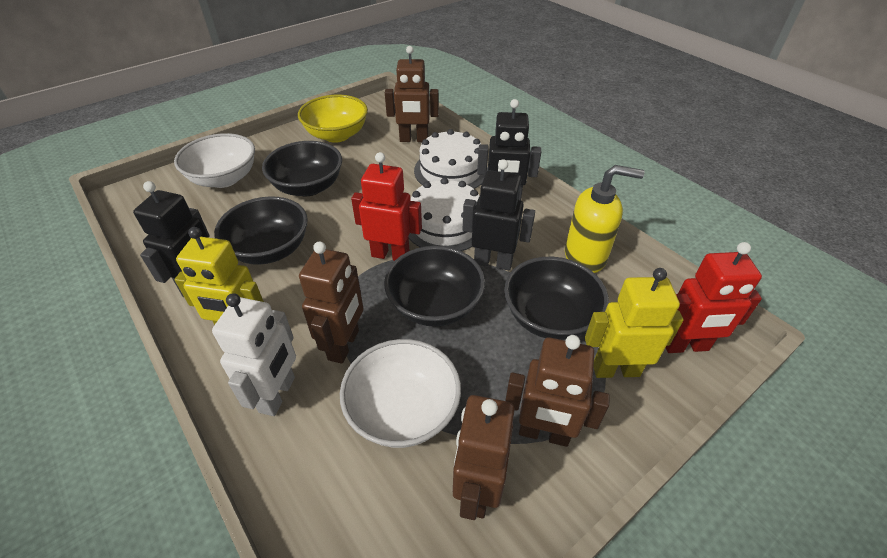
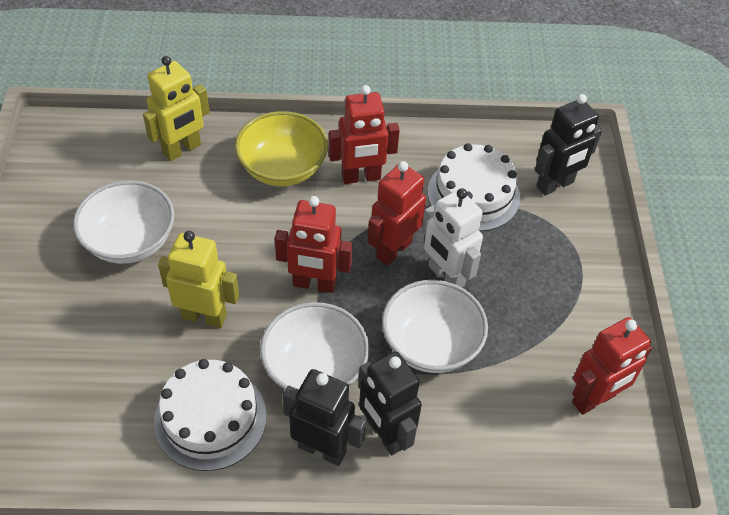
black bowl: [214,196,308,265] [262,141,342,196] [384,246,485,327] [504,257,609,340] = 4 -> none = 0
brown robot: [299,242,363,364] [385,46,439,142] [453,395,515,520] [505,335,610,447] = 4 -> none = 0
red robot: [351,152,422,261] [666,242,762,353] = 2 -> [275,196,353,293] [329,85,400,184] [367,161,426,266] [572,317,652,415] = 4
white bowl: [174,133,255,188] [340,339,461,448] = 2 -> [73,181,175,264] [260,302,369,390] [382,280,488,373] = 3
yellow soap dispenser: [565,165,644,273] = 1 -> none = 0

